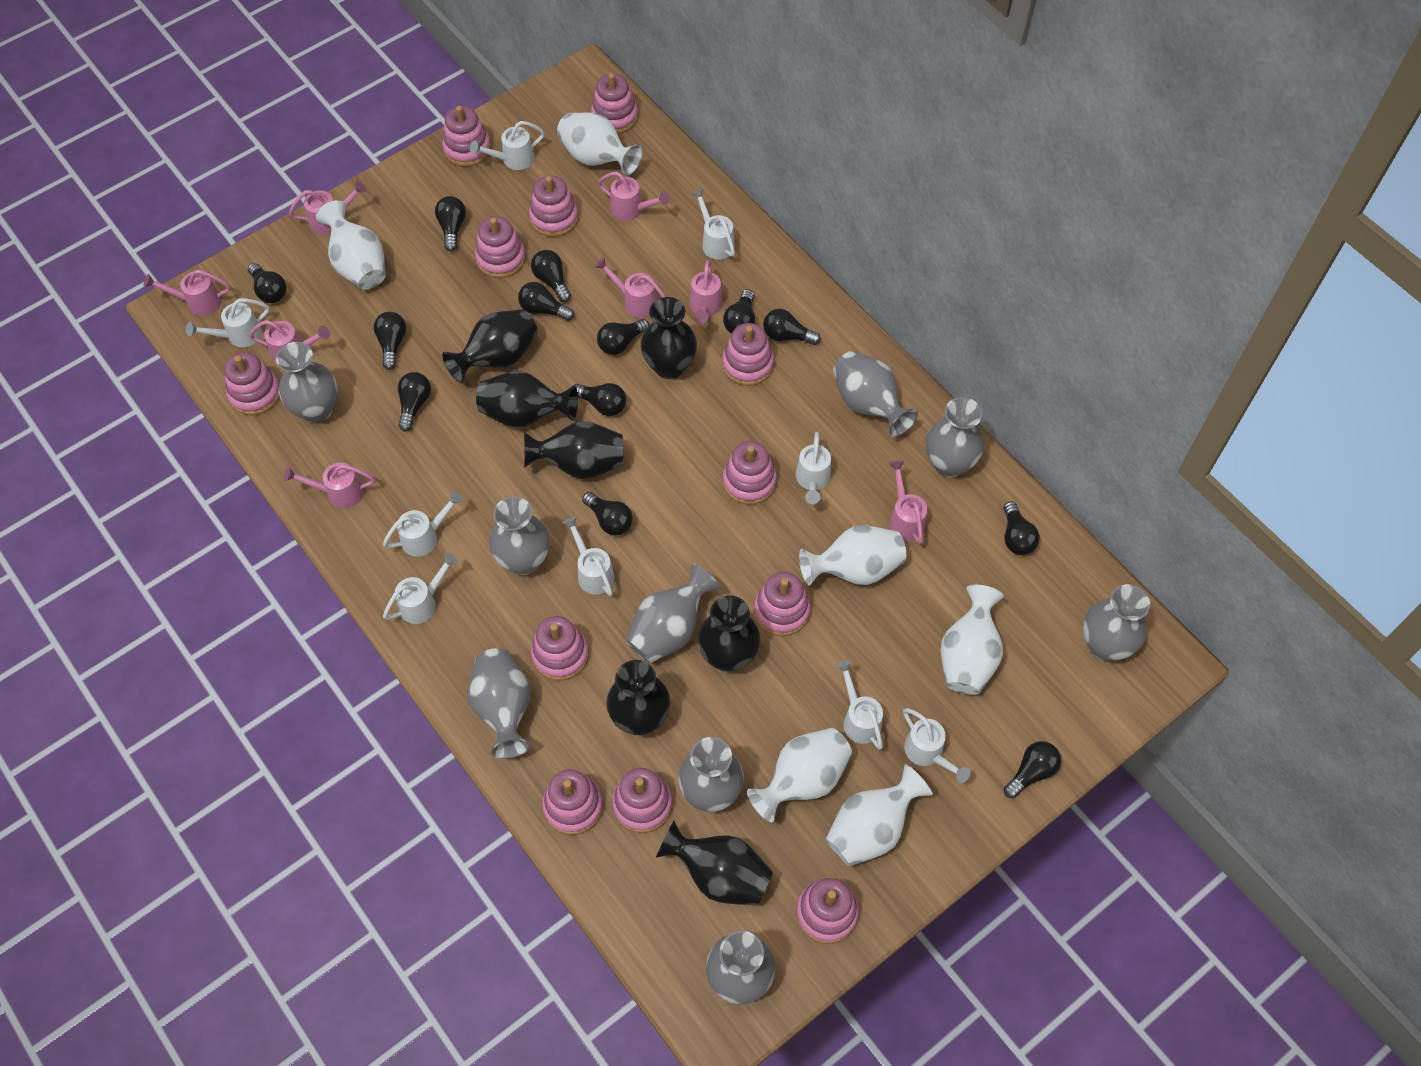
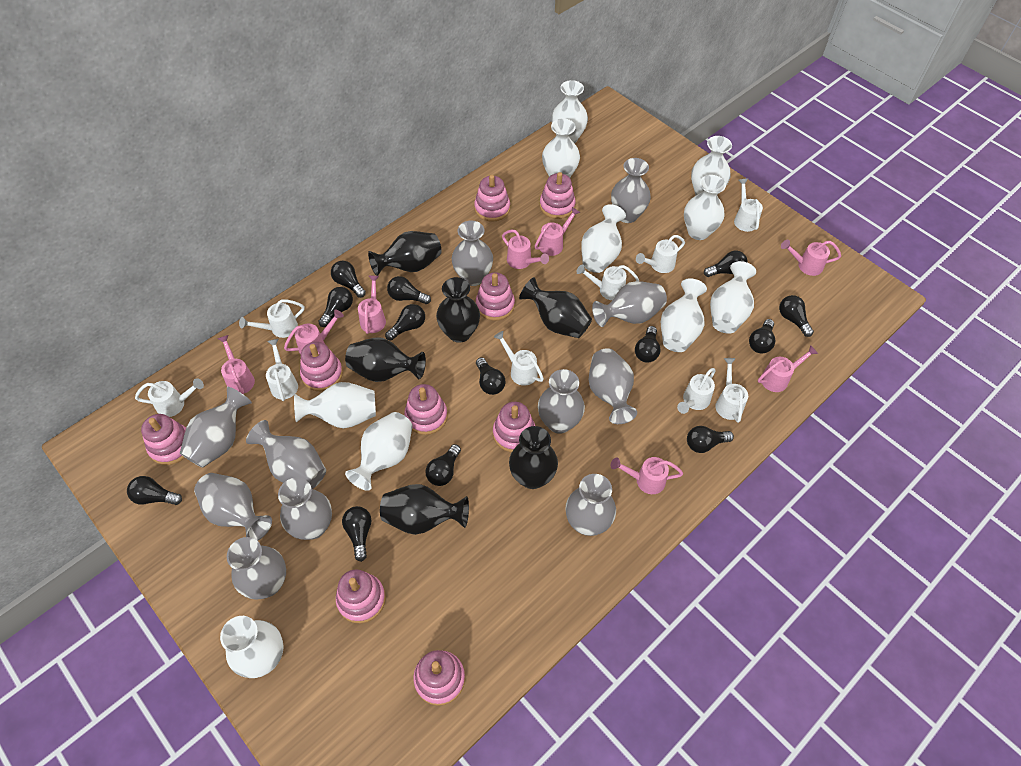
black vase: [442,309,538,383] [476,371,578,428] [524,421,623,479] [606,660,670,735] [641,297,697,379] [656,821,773,906] [698,595,760,672] = 7 -> [345,338,426,382] [368,231,442,276] [380,484,469,535] [436,277,480,343] [509,426,558,489] [519,277,592,338] = 6
grey vase: [276,342,338,423] [468,648,531,759] [489,496,550,575] [626,563,720,663] [679,737,744,812] [706,931,775,1004] [833,351,918,437] [926,397,984,477] [1083,584,1150,661] = 9 -> [180,387,252,468] [194,473,272,541] [227,537,286,600] [246,420,326,489] [278,478,332,540] [452,220,493,286] [538,369,585,434] [566,474,616,536] [589,348,637,424] [592,281,667,327] [611,158,651,223] = 11
pink stacking toy: [224,352,280,415] [442,106,491,167] [475,216,526,278] [529,175,579,237] [531,616,589,681] [542,770,603,835] [591,73,638,134] [612,768,672,833] [722,323,774,386] [723,441,777,505] [754,572,811,636] [796,878,859,944] = 12 -> [141,414,186,465] [300,342,343,391] [336,569,386,623] [404,384,448,435] [413,650,465,706] [474,175,510,222] [476,272,515,321] [493,402,535,452] [540,172,576,219] = 9
white vase: [316,200,386,290] [557,113,642,175] [747,728,852,822] [799,525,906,585] [826,764,933,867] [940,585,1004,695] = 6 -> [220,616,284,678] [294,382,376,429] [345,412,413,491] [542,118,580,178] [551,80,588,143] [581,204,626,273] [661,279,707,352] [684,175,726,240] [691,136,732,195] [710,261,756,334] = 10

